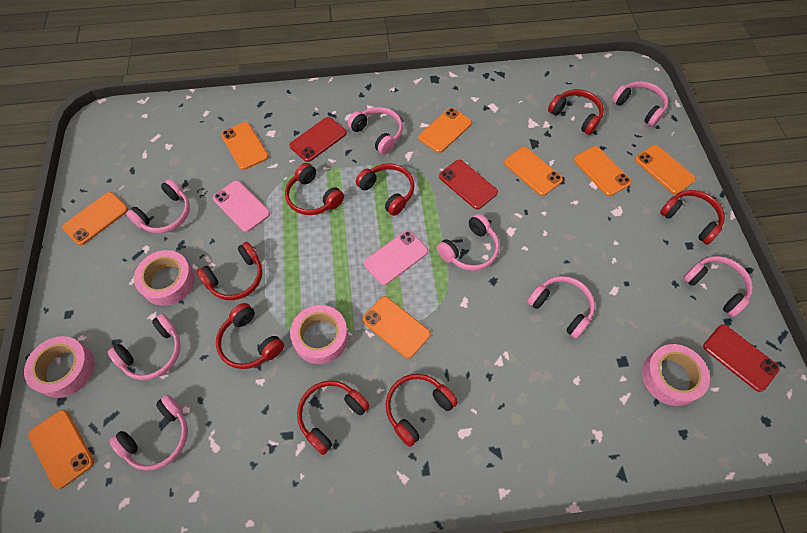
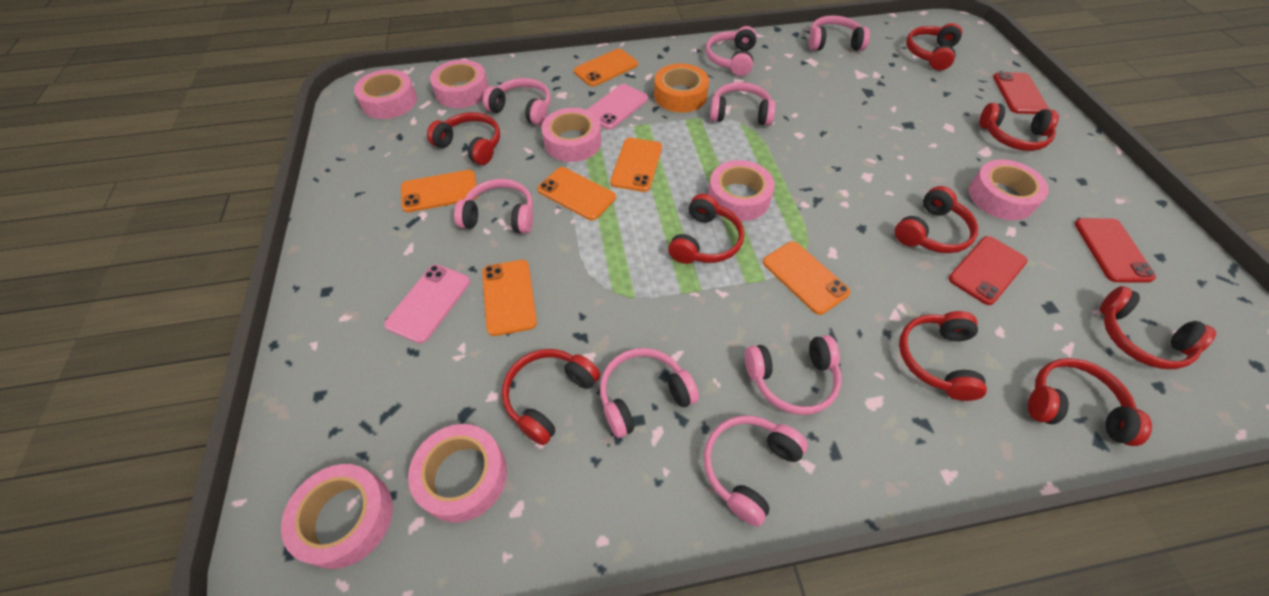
orange phone: [28,410,94,489] [62,192,128,245] [221,122,269,170] [362,296,430,359] [418,108,472,153] [504,147,563,196] [574,146,631,196] [635,145,696,194] = 8 -> [401,170,478,212] [482,260,537,336] [537,167,616,220] [574,49,638,87] [610,138,662,192] [763,241,850,315] = 6
orange tape: none = 0 -> [654,64,709,113] = 1
pink tape: [24,336,94,398] [134,250,195,306] [290,305,348,364] [642,344,710,406] = 4 -> [281,464,393,569] [354,69,417,119] [408,424,507,523] [430,60,489,108] [541,108,601,162] [708,160,775,221] [969,159,1049,220] = 7
red headphones: [197,242,262,300] [216,303,284,369] [285,163,344,215] [297,380,370,455] [356,163,414,216] [386,374,458,447] [548,89,604,135] [660,190,725,244] = 8 -> [427,112,500,165] [502,349,600,445] [668,194,744,264] [895,186,978,253] [899,311,987,401] [906,23,962,71] [980,103,1059,151] [1028,358,1152,446] [1100,286,1216,369] = 9

